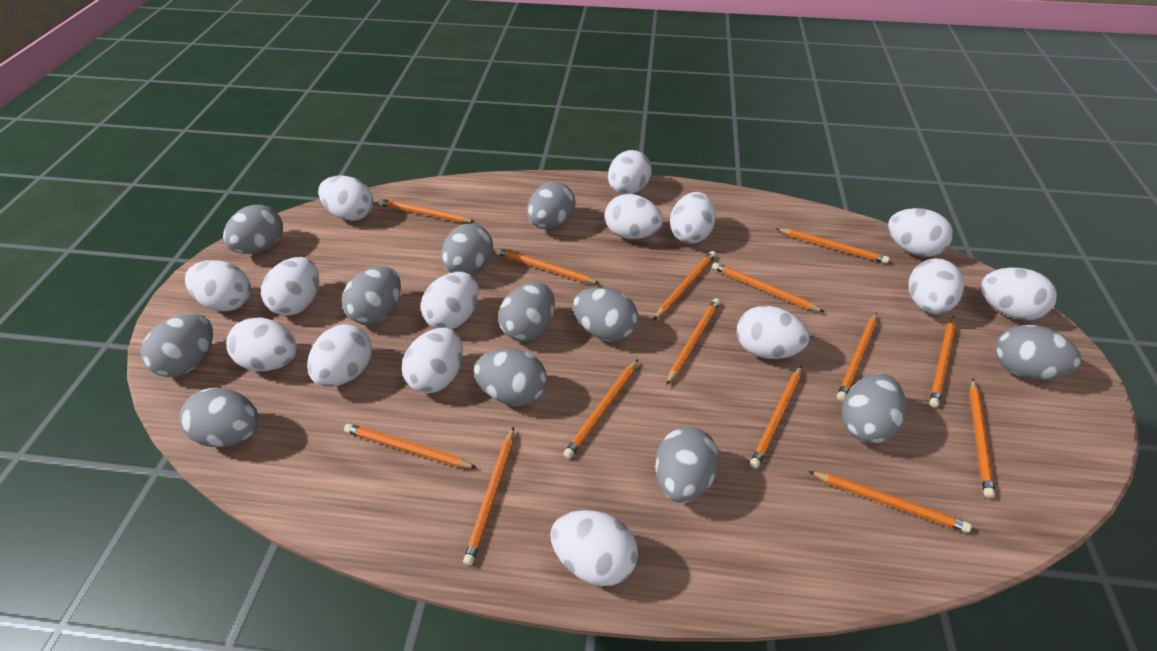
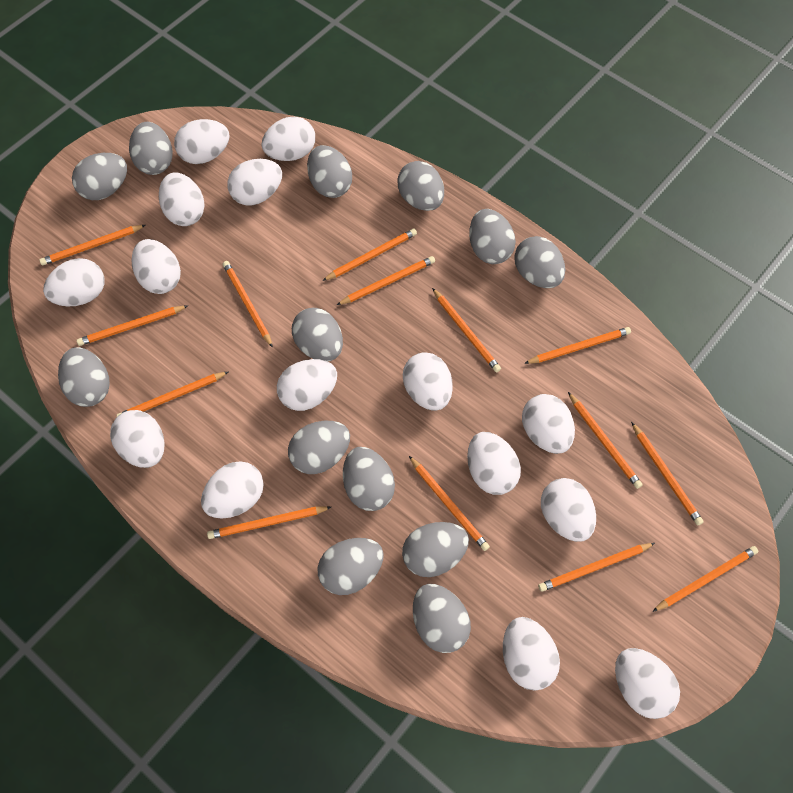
grey egg: [141,314,213,377] [179,388,259,447] [223,205,283,254] [342,267,401,325] [441,224,493,274] [474,349,547,406] [498,282,555,341] [527,182,576,229] [573,287,638,342] [655,426,719,503] [842,373,906,444] [995,325,1081,380] = 12 -> [58,347,110,407] [72,153,127,200] [129,122,173,175] [288,421,350,474] [292,308,343,361] [307,145,352,198] [318,538,384,595] [343,447,395,511] [397,161,444,211] [402,522,469,577] [413,584,471,653] [469,209,516,264] [514,236,565,288] = 13

